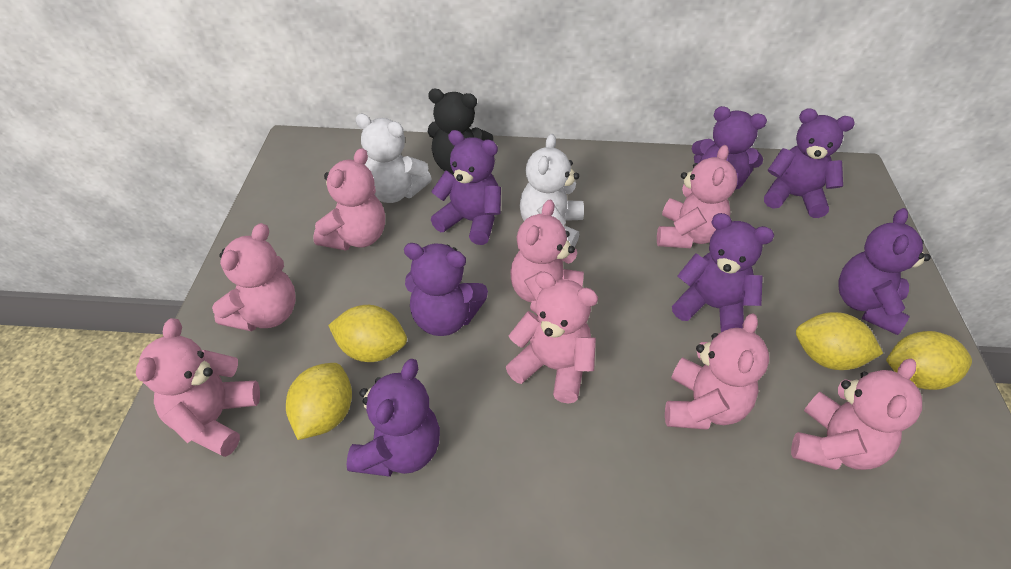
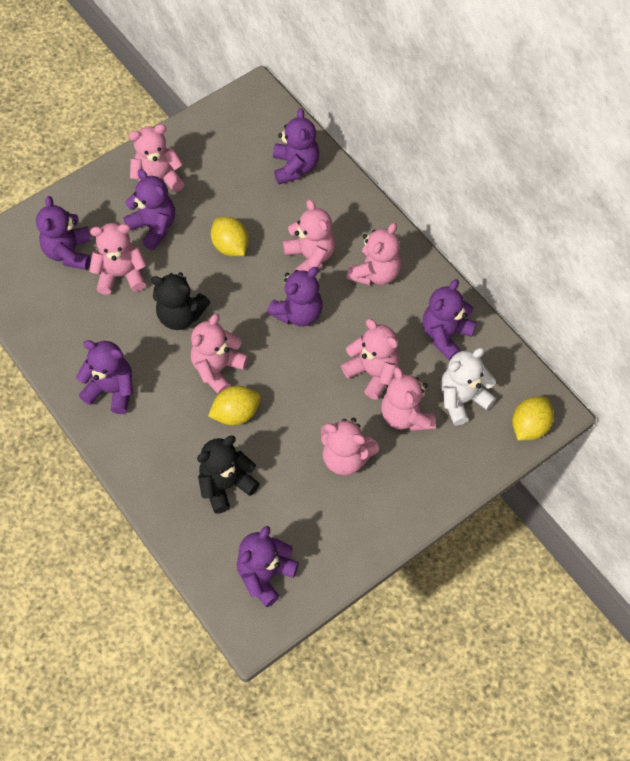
black teddy bear: [428,89,494,175] = 1 -> [151,272,210,330] [197,436,260,514] = 2
white teddy bear: [355,114,432,203] [520,134,584,247] = 2 -> [441,348,496,426] = 1
yellow lemon: [286,363,352,440] [328,305,407,362] [796,312,883,370] [886,331,972,390] = 4 -> [208,386,261,425] [211,217,249,256] [512,396,554,441] = 3

